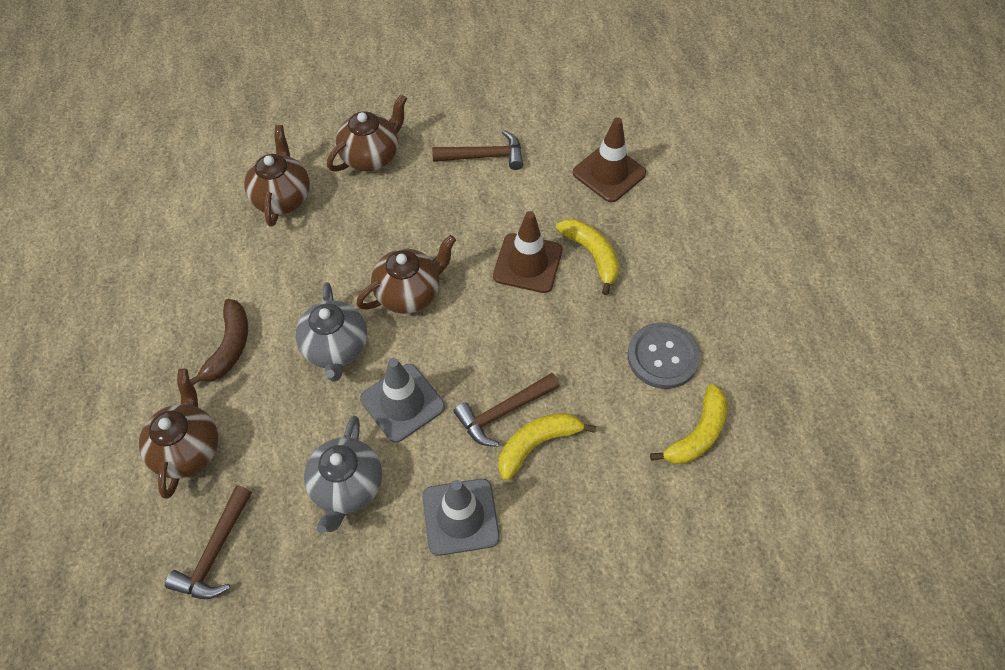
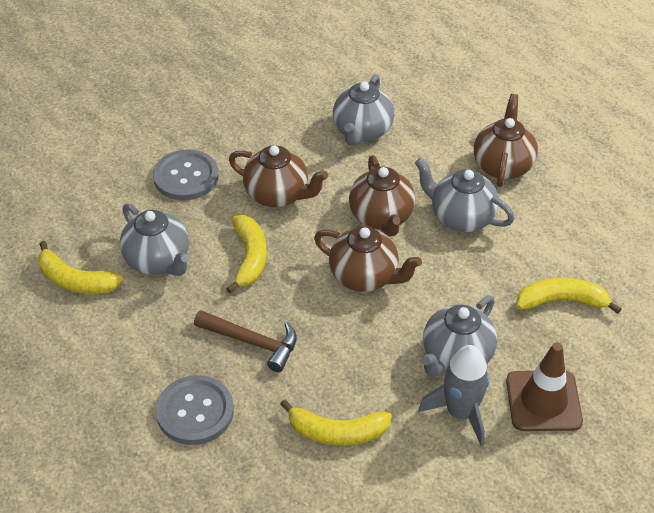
brown banana: [190,299,248,385] = 1 -> none = 0
brown hammer: [165,485,252,599] [432,130,523,170] [454,373,560,447] = 3 -> [194,310,297,372] = 1
brown traffic cone: [493,211,562,293] [573,117,646,203] = 2 -> [506,343,583,431] = 1
grey button: [627,322,700,389] = 1 -> [153,149,219,200] [156,375,234,445] = 2
grey rocket: none = 0 -> [419,345,490,446] = 1
grey teapot: [295,282,367,382] [304,416,382,534] = 2 -> [120,203,189,276] [333,74,394,146] [415,158,514,232] [422,295,497,377] = 4
grey traffic cone: [360,358,445,443] [422,479,500,556] = 2 -> none = 0
yellow banana: [499,413,596,481] [556,219,619,295] [650,384,727,464] = 3 -> [38,241,123,294] [226,215,267,293] [280,399,392,446] [516,278,621,314] = 4

